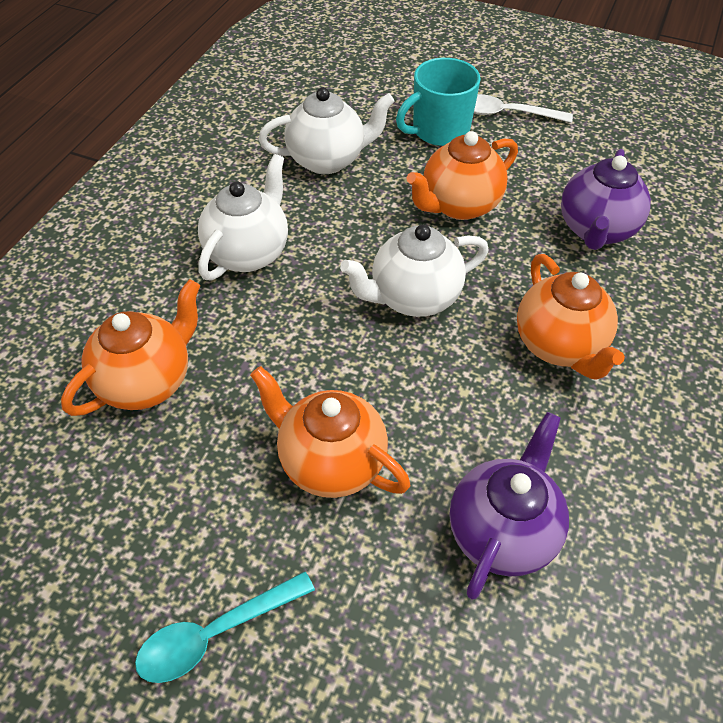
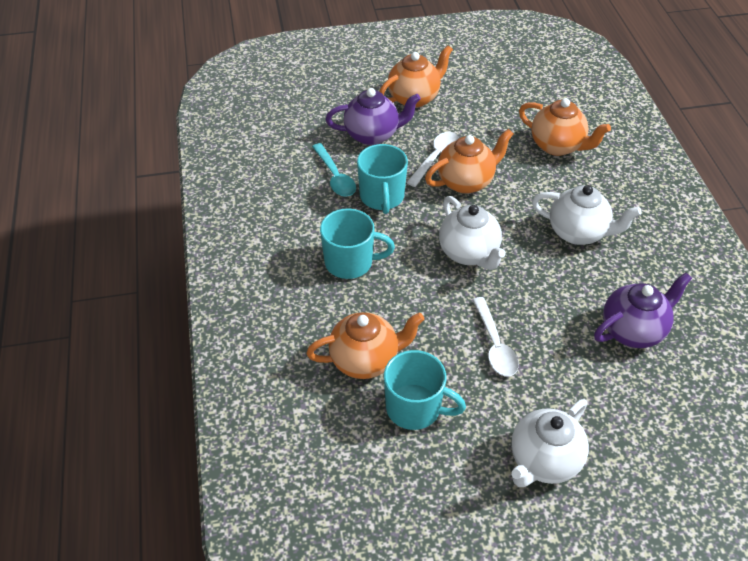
turquoise mug: [396,58,481,146] = 1 -> [320,208,395,279] [357,144,408,214] [384,350,466,430] = 3
white spoon: [474,94,573,123] = 1 -> [406,132,459,187] [473,297,519,376] = 2

